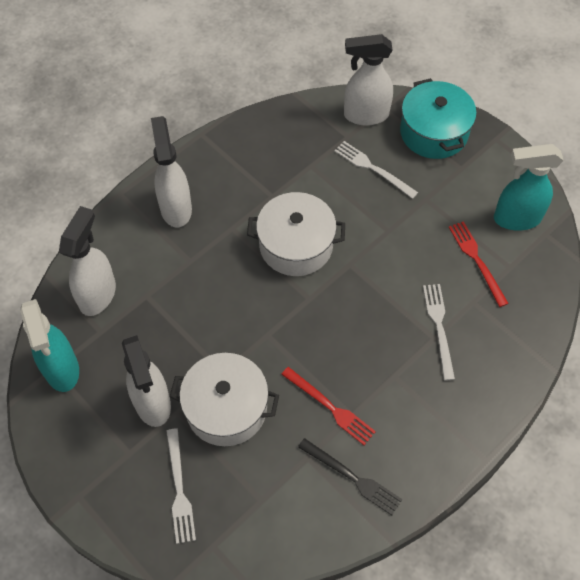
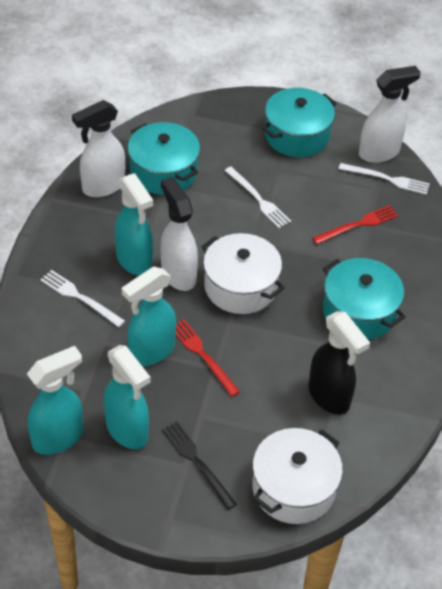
black spray bottle: none = 0 -> [308,311,370,415] = 1
turquoise pot: [400,78,477,159] = 1 -> [128,122,200,195] [262,88,337,157] [323,258,406,340] = 3
turquoise spray bottle: [20,299,79,392] [494,144,564,230] = 2 -> [27,346,83,455] [104,345,151,449] [115,173,153,276] [122,267,176,366] = 4
white spray bottle: [59,206,116,316] [122,335,171,427] [151,116,192,228] [344,34,393,125] = 4 -> [72,100,125,197] [160,177,198,291] [359,66,421,163] = 3

